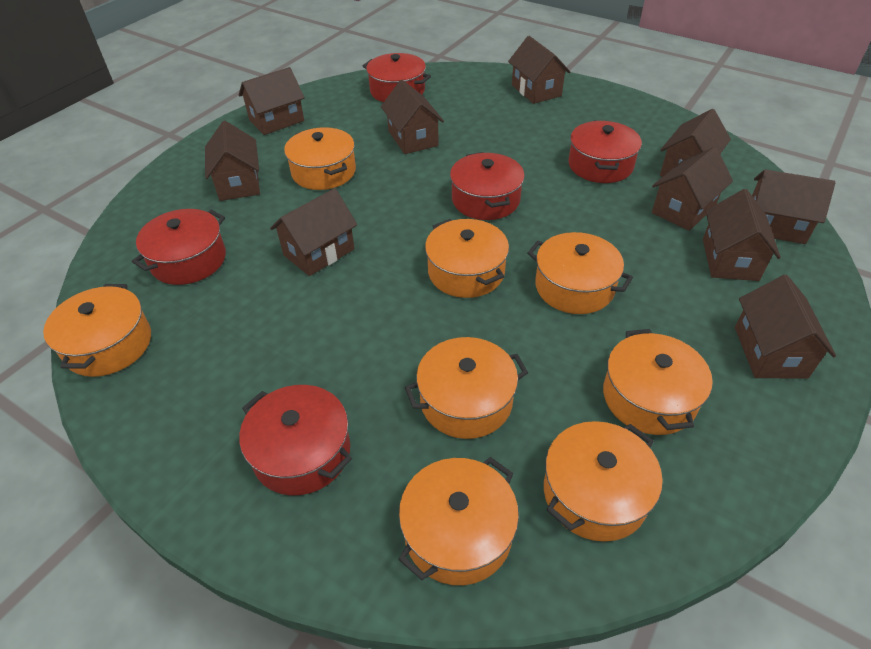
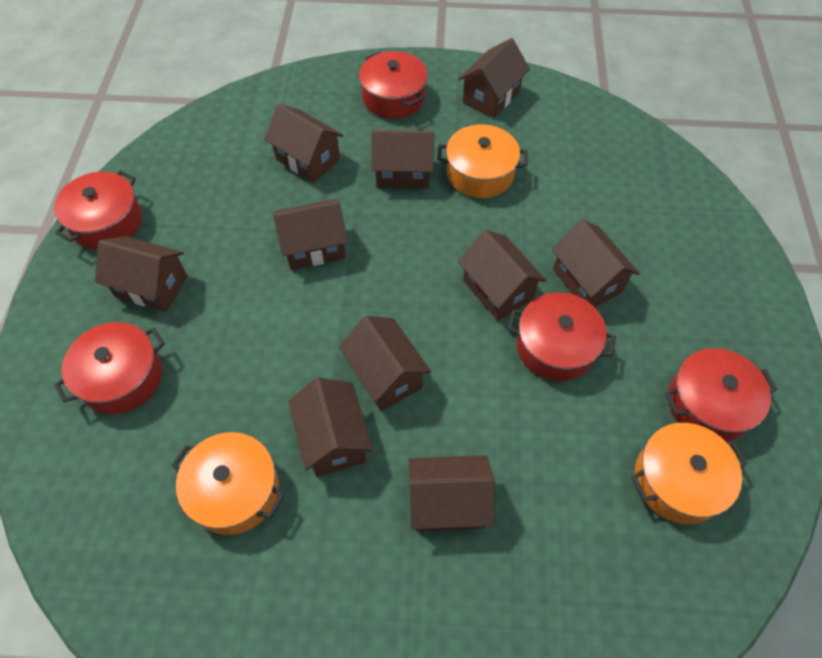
orange pot: [43,284,151,377] [284,127,356,190] [398,457,519,585] [405,337,528,439] [425,219,509,298] [527,232,633,314] [544,421,663,542] [603,329,713,435] = 8 -> [171,432,284,535] [437,124,528,198] [631,423,748,524] = 3

